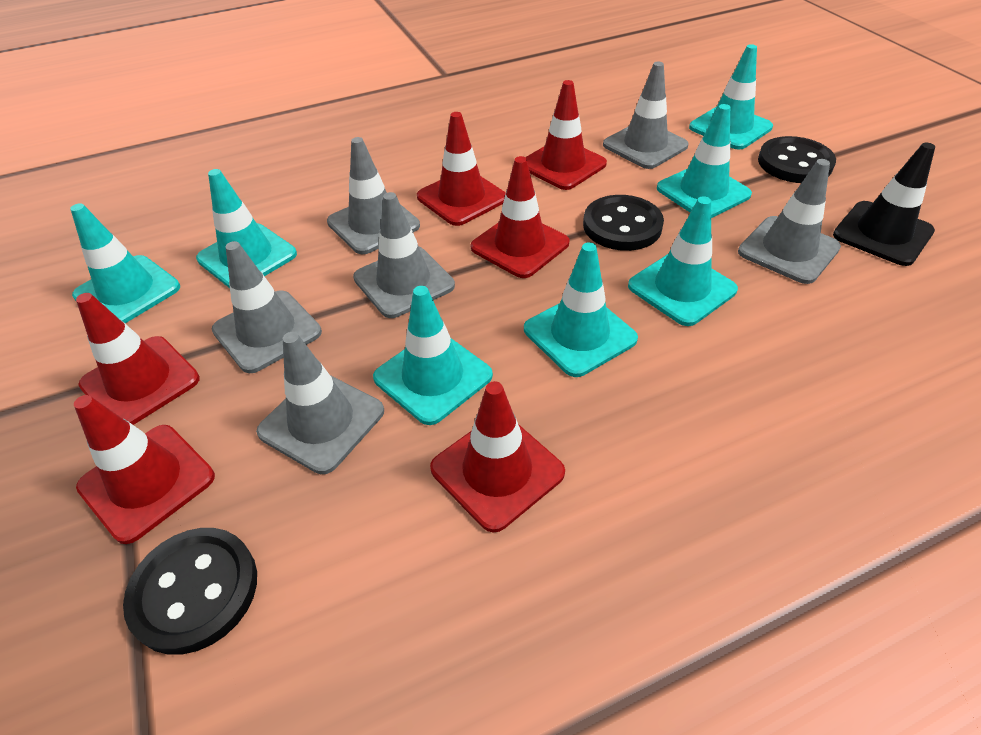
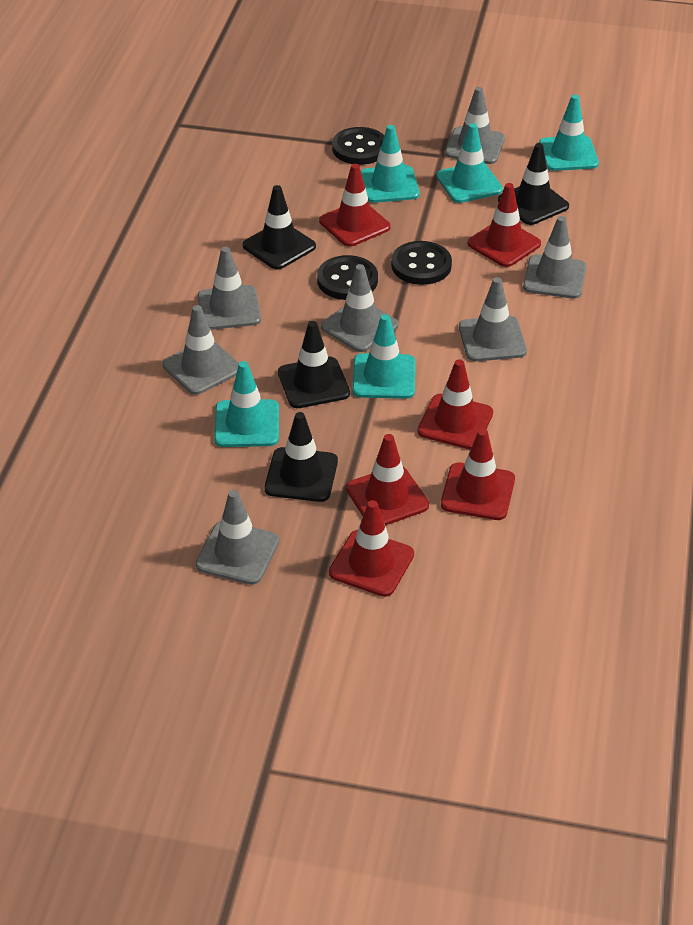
black traffic cone: [833,143,935,266] = 1 -> [243,185,316,269] [265,412,338,502] [278,321,350,408] [498,143,569,225] = 4
grey traffic cone: [212,241,322,373] [256,332,384,474] [327,137,420,254] [353,192,455,318] [603,62,689,169] [738,159,841,284] = 6 -> [163,305,239,395] [195,490,279,585] [198,246,261,330] [321,264,399,352] [445,87,505,164] [459,277,527,361] [523,216,586,299] = 7
turquoise traffic cone: [70,203,180,323] [196,169,297,288] [373,286,493,425] [524,242,638,377] [628,196,738,326] [657,104,752,218] [689,44,773,150] = 7 -> [214,361,279,447] [352,314,415,399] [361,125,420,203] [436,123,503,203] [539,95,599,171] = 5

